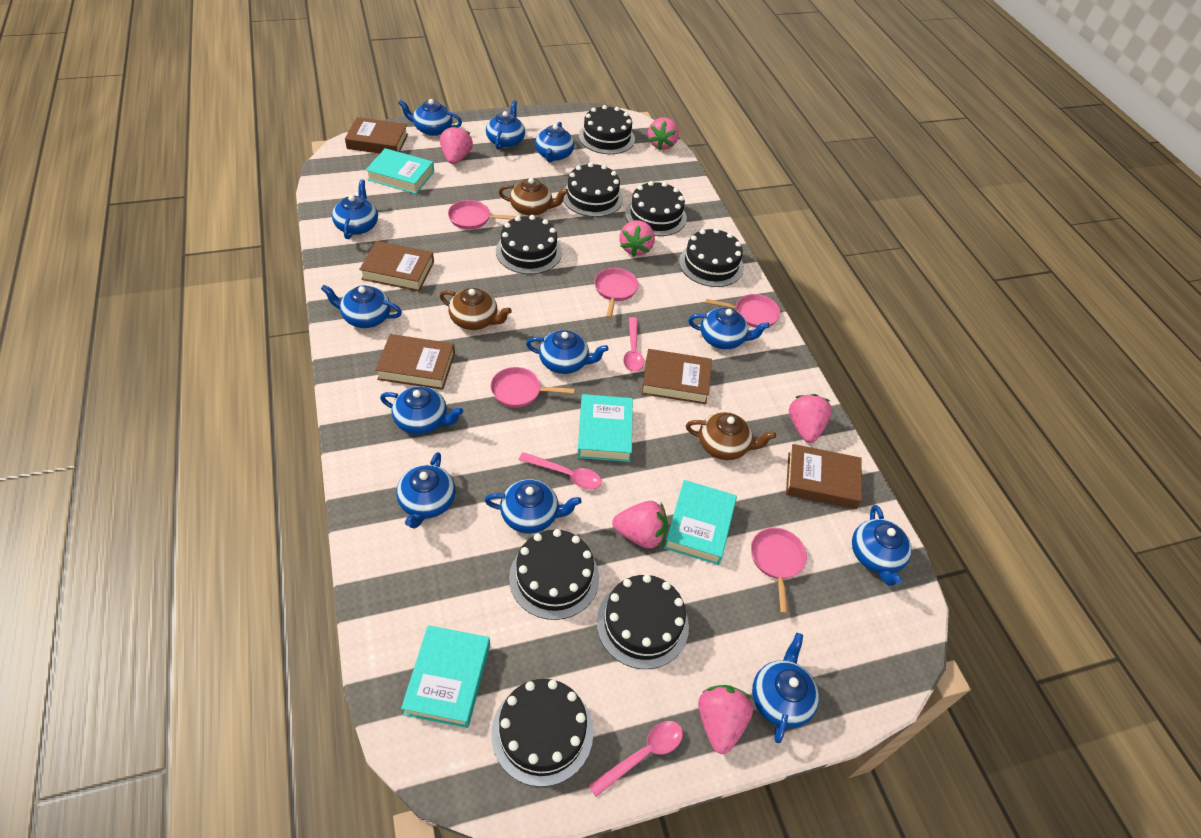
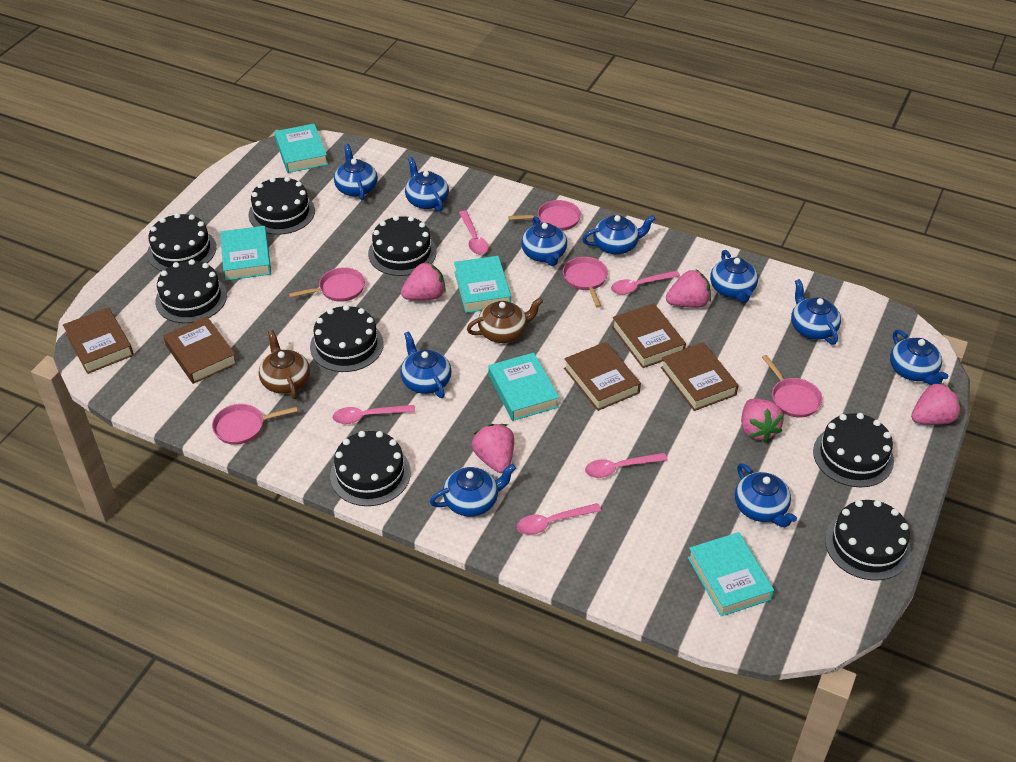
blue teapot: [321,285,402,328] [332,179,378,239] [380,386,463,434] [396,452,456,528] [398,99,462,136] [484,479,581,533] [486,100,525,150] [526,330,608,374] [535,122,574,162] [688,308,770,349] [752,633,819,743] [852,505,912,586] = 12 -> [334,144,378,200] [401,331,452,398] [405,157,449,212] [430,464,516,517] [521,216,567,266] [582,215,656,255] [710,250,758,303] [735,463,797,527] [791,279,841,344] [890,330,948,385] = 10
brown teapot: [440,288,512,330] [499,178,568,216] [686,412,776,460] = 3 -> [259,330,310,399] [467,298,543,343] = 2
pink spoon: [519,452,602,489] [588,721,683,797] [623,317,644,372] = 3 -> [333,405,415,424] [459,210,489,254] [517,503,601,535] [585,453,667,478] [611,271,680,295] = 5
pink strawberry: [440,126,473,164] [612,501,668,549] [619,220,655,257] [648,117,679,150] [698,685,753,754] [789,394,832,443] = 6 -> [401,262,446,300] [472,424,514,473] [666,270,711,308] [741,398,784,442] [911,382,961,425] = 5
turquoise book: [366,148,434,194] [401,625,490,728] [577,394,633,462] [664,480,737,565] = 4 -> [220,226,271,281] [274,124,328,173] [454,256,511,313] [488,353,559,421] [688,532,774,616] = 5

